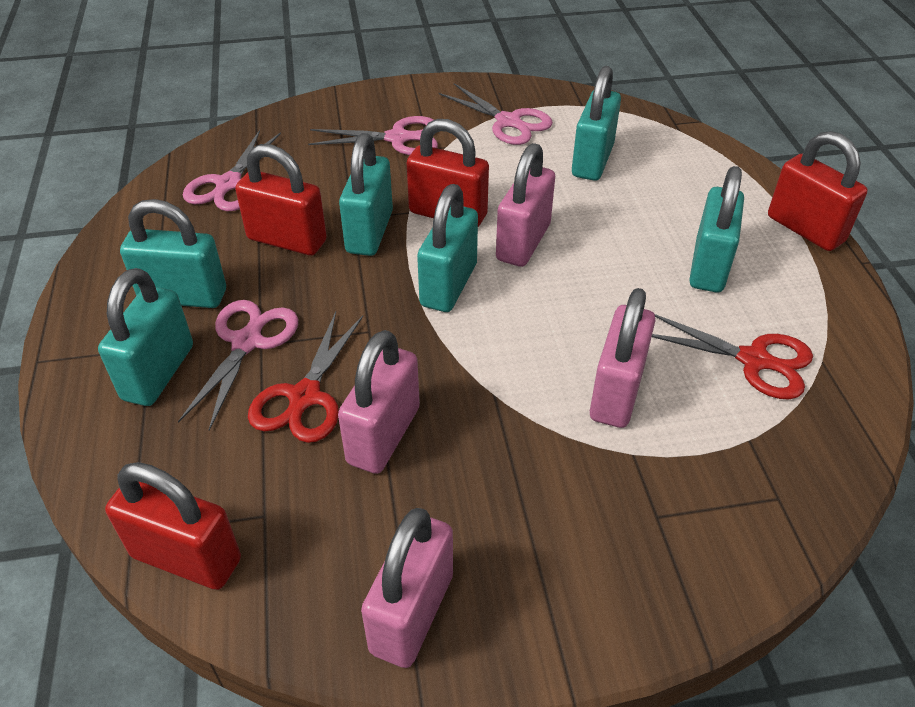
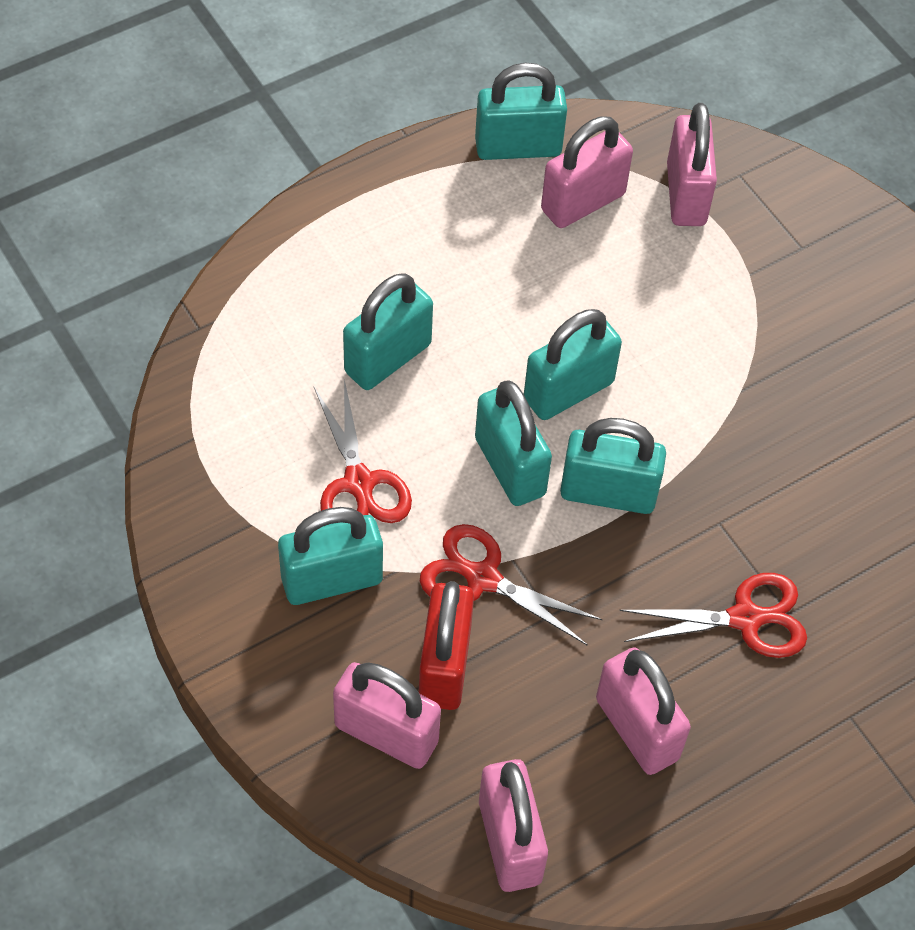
pink padlock: [338,330,420,474] [361,508,453,668] [496,143,555,267] [590,288,655,428] = 4 -> [333,662,441,769] [479,759,548,892] [541,116,633,228] [596,647,691,775] [667,103,717,226] = 5
pink scissors: [178,300,298,431] [183,130,281,211] [308,116,438,155] [439,83,553,145] = 4 -> none = 0
red padlock: [105,462,241,590] [235,144,327,256] [407,119,489,227] [768,131,868,251] = 4 -> [419,581,474,710] = 1
red scissors: [248,312,363,443] [652,314,813,399] = 2 -> [314,379,412,523] [420,524,603,646] [619,573,807,658] = 3

